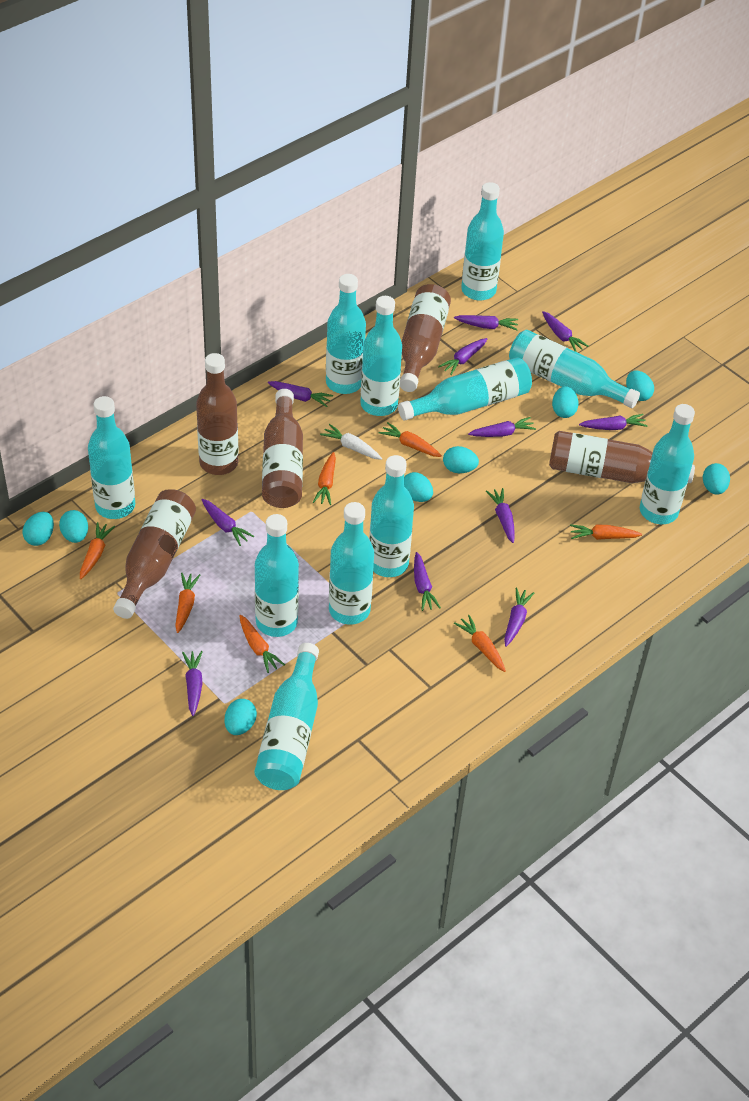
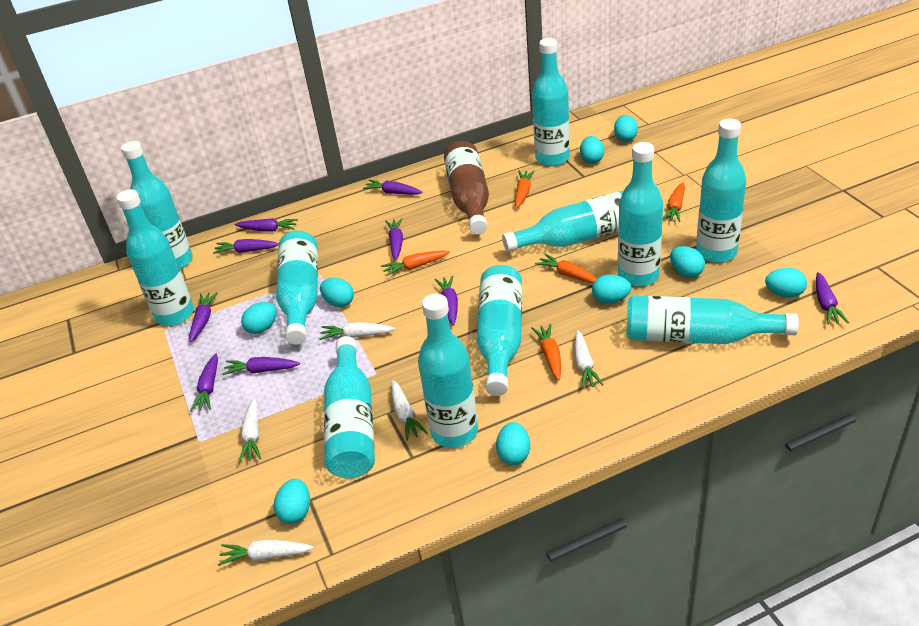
brown bottle: [113,489,196,619] [196,353,239,475] [262,389,303,508] [400,284,451,392] [549,431,695,483] = 5 -> [444,141,489,235] = 1
orange carrot: [80,522,115,579] [175,573,200,633] [239,615,285,673] [313,452,336,505] [379,422,442,457] [454,615,506,672] [570,524,642,540] = 7 -> [381,251,450,277] [515,170,535,208] [532,324,561,381] [535,254,597,284] [662,182,685,222] = 5
purple carrot: [182,651,203,716] [201,499,254,546] [268,381,333,407] [414,552,441,611] [438,338,487,375] [454,315,518,330] [468,417,536,437] [486,488,515,543] [504,588,534,647] [542,311,588,352] [579,414,648,430] = 11 -> [189,292,218,342] [190,353,218,411] [213,239,279,254] [222,357,300,375] [235,218,298,232] [363,180,423,195] [385,218,403,260] [435,276,458,325] [816,272,849,325] = 9
turquoise egg: [23,512,54,546] [59,510,88,543] [225,699,257,735] [404,472,433,502] [443,446,479,473] [552,386,578,418] [626,370,654,401] [703,463,730,495] = 8 -> [241,302,277,334] [274,479,310,524] [320,278,354,307] [496,422,530,465] [580,136,604,164] [592,275,631,304] [614,115,638,142] [670,246,705,278] [765,268,807,298] = 9
white carrot: [320,424,382,460] = 1 -> [218,539,314,566] [238,398,261,463] [320,322,395,340] [391,380,427,441] [574,330,603,388] = 5

